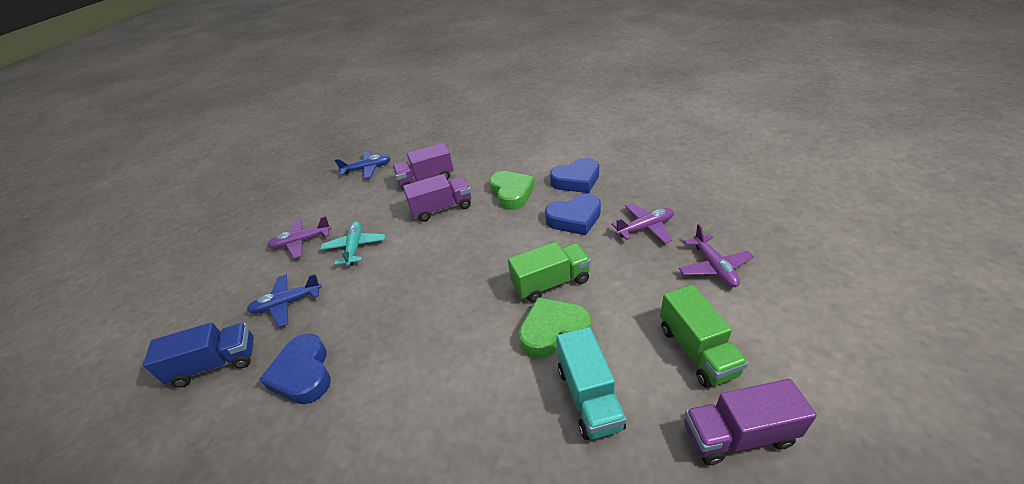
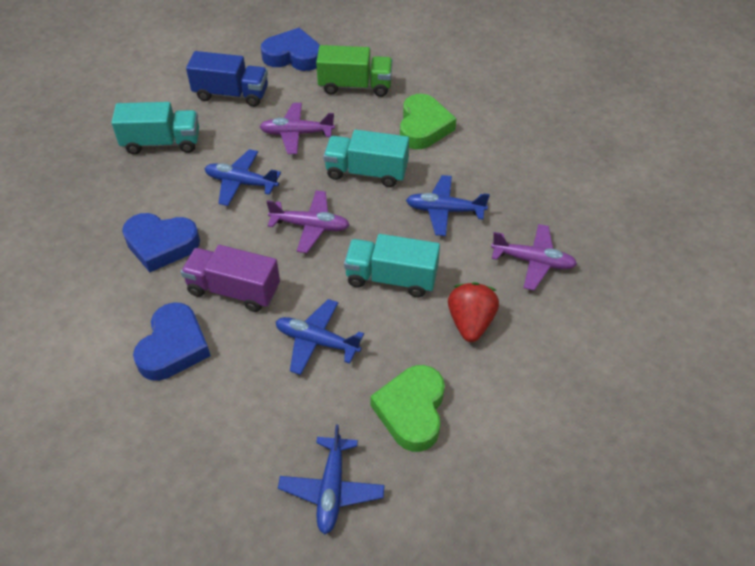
blue plane: [247,274,322,327] [335,151,391,179] = 2 -> [204,149,281,206] [276,299,364,375] [278,424,385,535] [406,175,490,236] = 4
green truck: [508,242,591,302] [660,285,748,388] = 2 -> [316,45,393,97] = 1
purple truck: [392,143,454,190] [403,174,471,222] [684,379,817,465] = 3 -> [181,245,280,312] = 1
red strawberry: none = 0 -> [448,282,499,342] = 1
turquoise plane: [320,222,386,266] = 1 -> none = 0
turquoise truck: [557,327,627,440] = 1 -> [111,102,199,154] [324,130,409,187] [344,234,440,297] = 3

